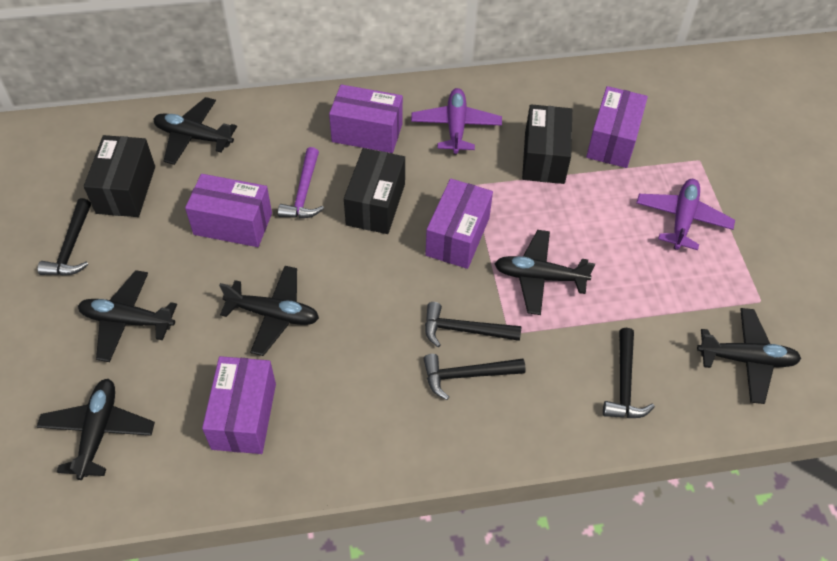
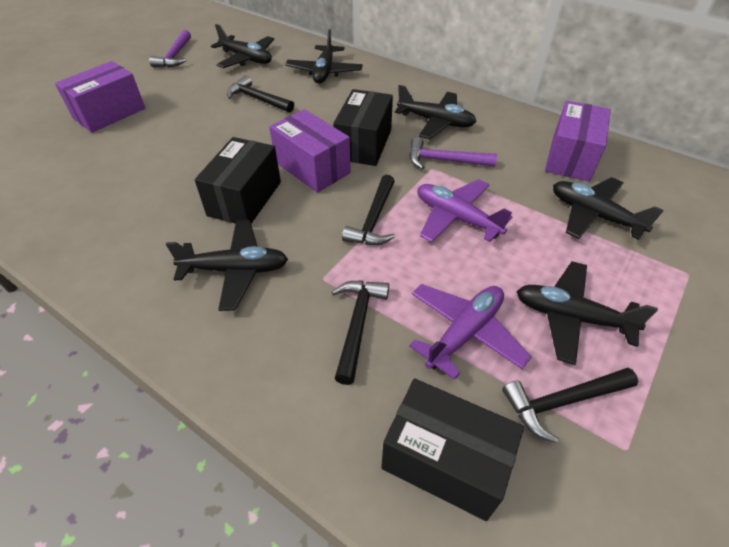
purple box: [185,174,272,247] [202,356,276,454] [329,84,403,153] [425,179,493,269] [586,86,648,168] = 5 -> [55,61,145,133] [269,109,351,193] [545,100,611,182] = 3
purple hammer: [278,147,324,218] = 1 -> [149,30,191,67] [409,137,497,169] = 2

